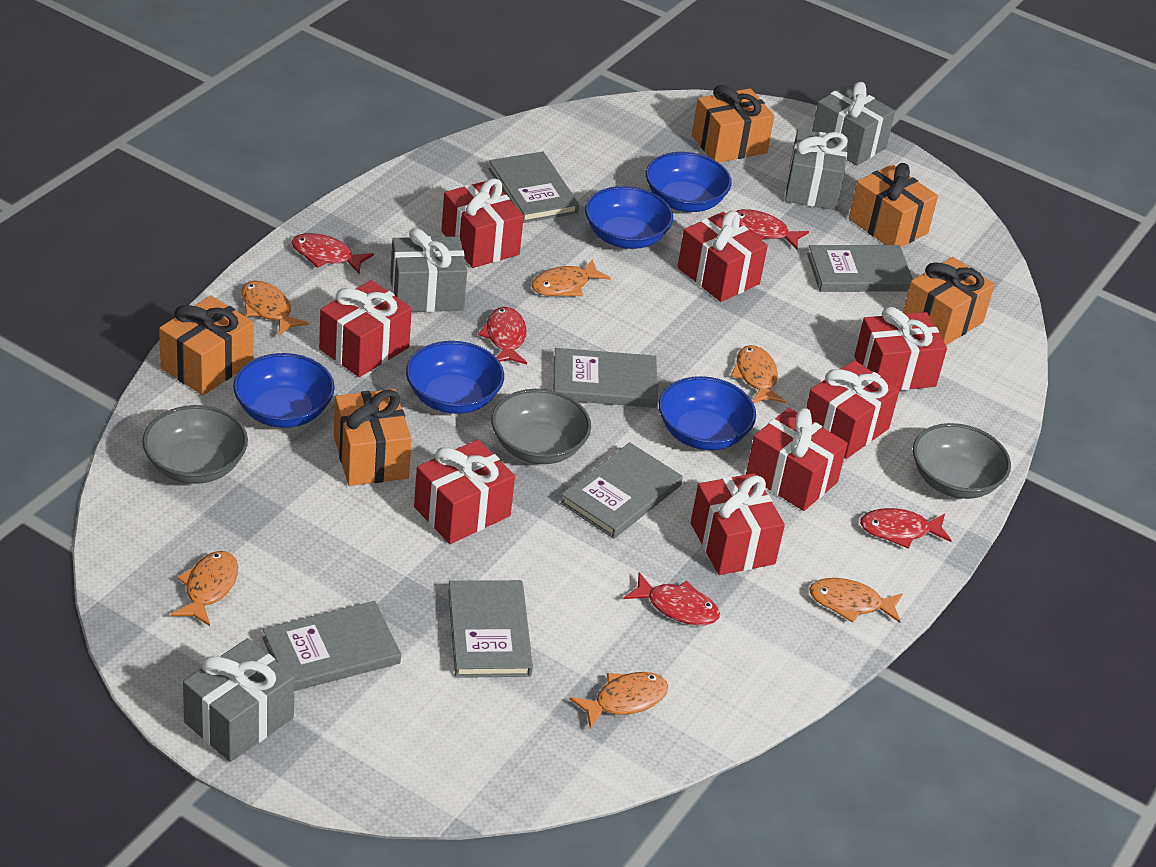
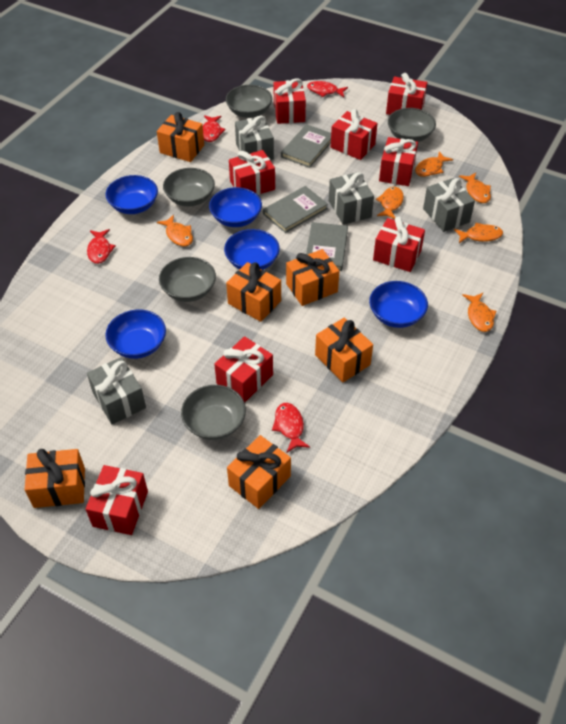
grey book: [263,601,401,691] [448,580,533,678] [489,151,579,223] [553,348,658,408] [560,442,683,539] [807,245,913,292] = 6 -> [263,186,328,233] [281,124,331,168] [306,222,348,271] = 3
grey bowl: [143,405,248,484] [491,389,591,464] [913,423,1011,499] = 3 -> [159,257,216,302] [163,168,215,206] [181,385,246,440] [226,85,272,118] [388,108,436,142] = 5
orange gift: [159,296,253,395] [334,389,412,486] [692,85,774,163] [849,163,938,247] [903,257,995,345] = 5 -> [25,449,85,508] [157,112,204,162] [226,262,281,322] [227,435,291,509] [286,249,339,306] [315,318,373,382] = 6
red fish: [291,233,374,274] [478,307,527,364] [623,572,720,625] [736,209,809,250] [860,508,952,549] = 5 -> [87,229,116,264] [203,115,226,142] [272,403,310,452] [307,81,348,97] = 4

